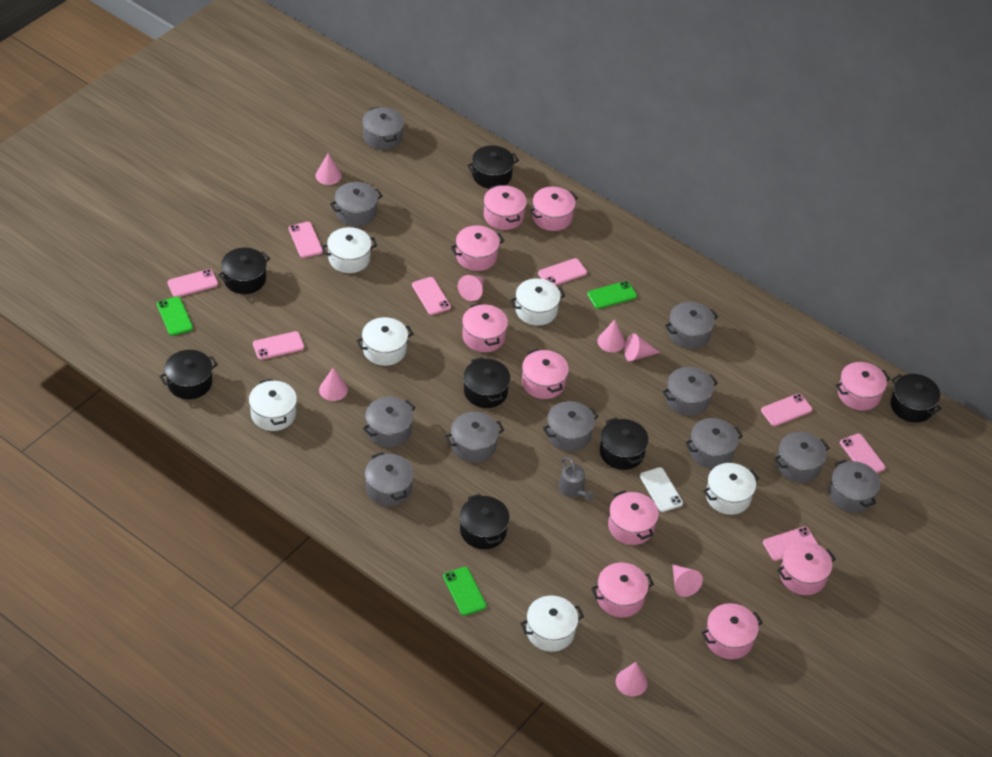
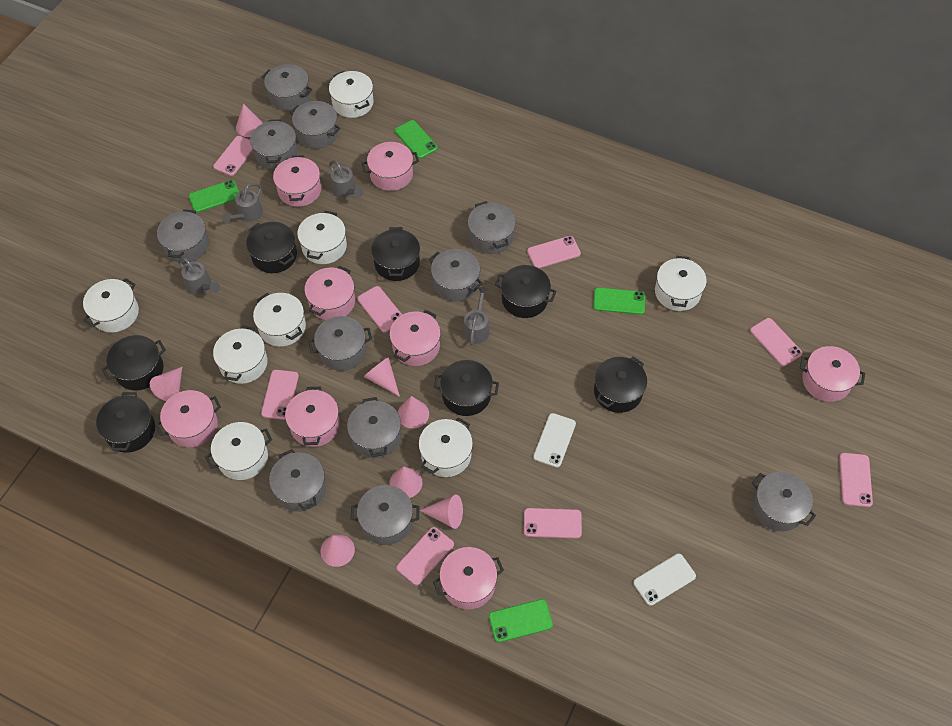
green phone: [157,297,193,336] [443,567,486,616] [587,281,637,309] = 3 -> [189,180,239,213] [395,120,438,159] [489,599,553,642] [593,287,645,315] = 4
grey watering can: [558,457,594,501] = 1 -> [178,258,220,295] [222,183,263,223] [329,160,364,198] [463,287,489,346] = 4
pink pot: [451,225,504,271] [462,303,508,352] [484,185,527,230] [522,349,569,399] [529,187,578,231] [591,563,654,617] [608,490,659,545] [702,603,763,659] [777,541,836,595] [836,362,890,411] = 10 -> [155,390,221,447] [273,155,321,207] [285,387,340,447] [304,266,355,320] [362,142,419,191] [389,310,441,366] [433,547,504,609] [800,346,865,402] = 8
white phone: [640,467,683,512] = 1 -> [533,413,576,467] [633,554,696,606] = 2
white pot: [249,379,297,431] [322,227,377,273] [356,317,413,366] [510,279,565,326] [520,596,584,652] [703,463,759,515] = 6 -> [83,278,139,333] [205,422,272,480] [213,325,268,384] [253,293,306,347] [297,211,347,264] [329,71,374,118] [419,417,473,477] [655,256,707,311] = 8

